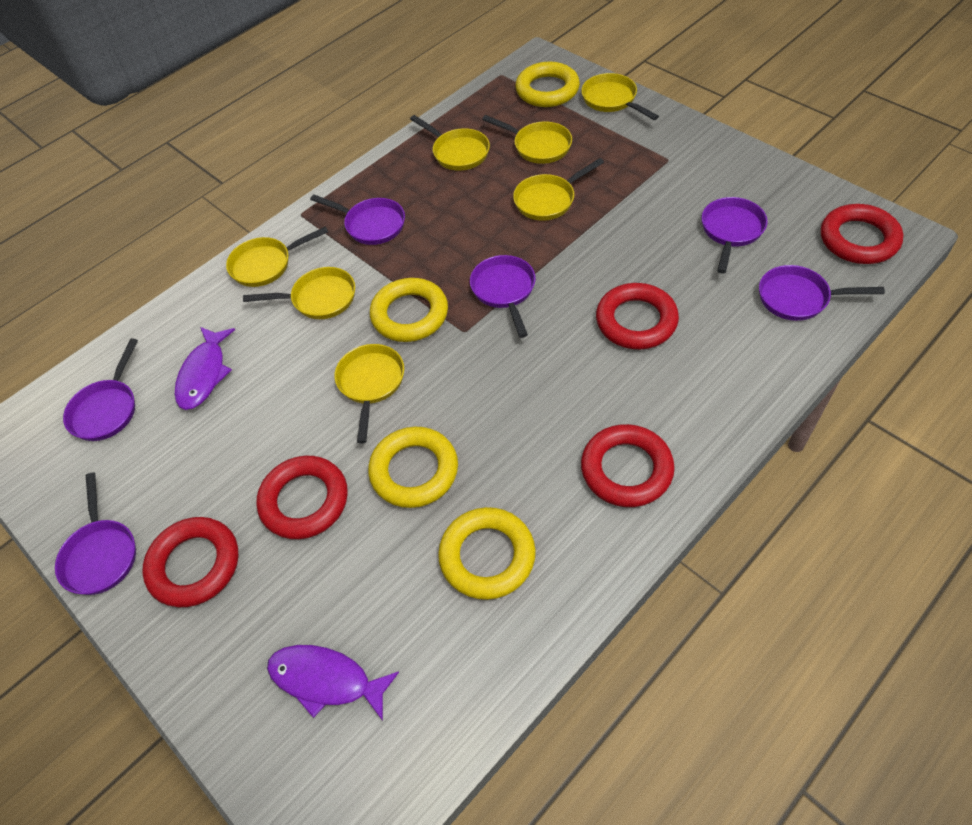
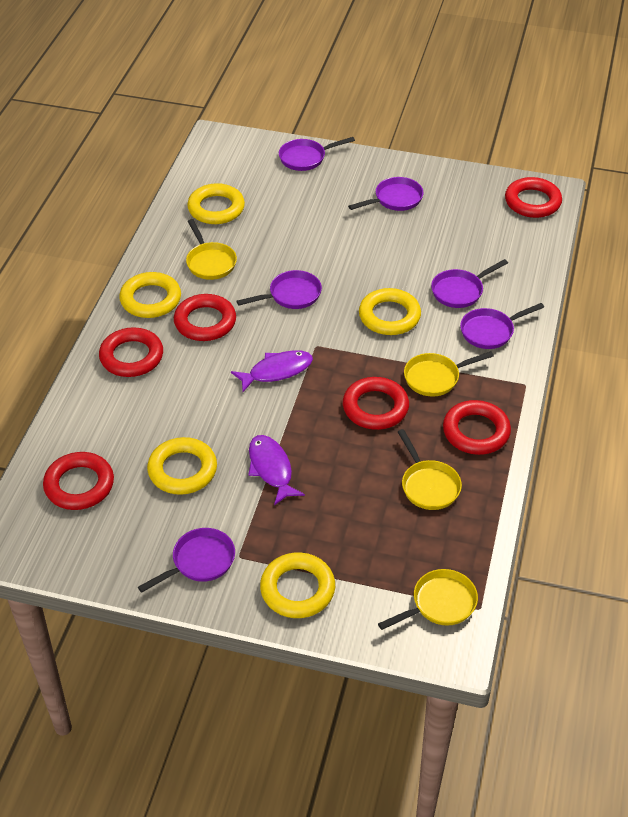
red ring: [142,517,238,607] [256,456,348,539] [581,424,675,507] [596,283,679,349] [821,204,903,264] = 5 -> [43,452,114,510] [99,327,163,377] [174,294,236,341] [343,377,409,430] [443,400,511,455] [505,177,562,218] = 6
yellow pan: [226,226,328,287] [243,267,355,319] [334,344,404,443] [410,115,490,171] [482,115,572,164] [513,158,604,221] [581,73,659,120] = 7 -> [186,219,237,280] [378,569,478,630] [398,429,462,510] [404,351,494,397] = 4
yellow ring: [368,427,458,508] [370,278,448,342] [438,507,536,600] [516,62,580,107] = 4 -> [119,272,181,318] [147,437,217,495] [187,183,245,224] [260,552,335,618] [359,288,421,335] = 5

